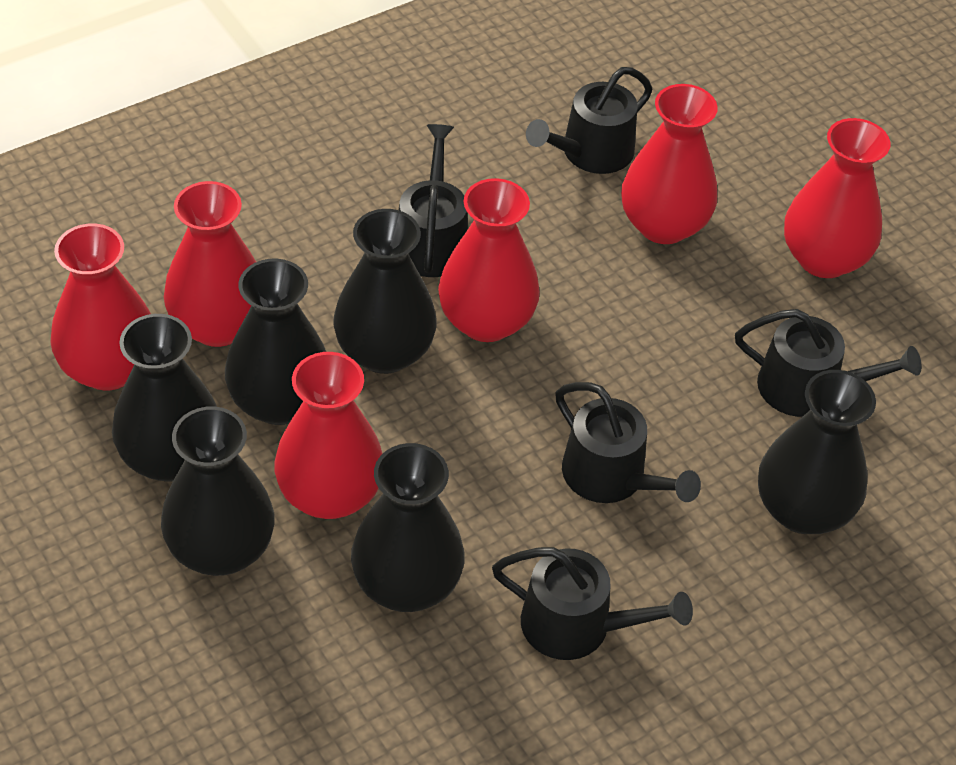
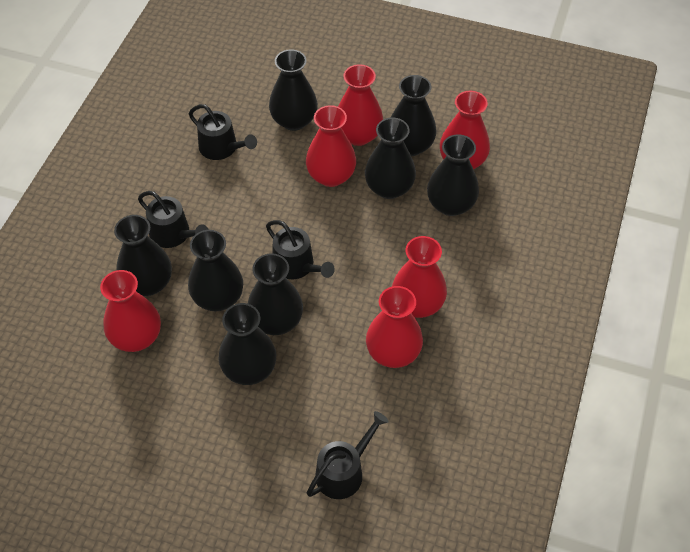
black vase: [112,314,217,482] [161,406,274,576] [225,258,326,425] [333,209,437,374] [351,443,464,612] [758,370,876,534] = 6 -> [114,215,172,296] [188,230,243,311] [218,303,276,385] [248,253,303,335] [269,49,318,131] [365,118,416,199] [390,75,436,156] [427,135,479,216] = 8
black watering can: [399,124,468,277] [492,547,693,660] [526,67,653,174] [555,382,701,503] [735,309,922,417] = 5 -> [138,191,209,248] [189,104,257,160] [266,220,335,279] [307,411,389,499] = 4

